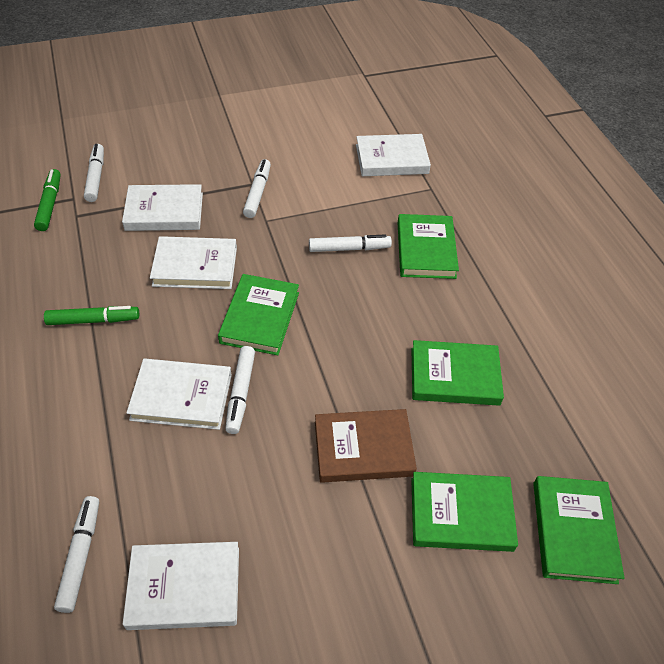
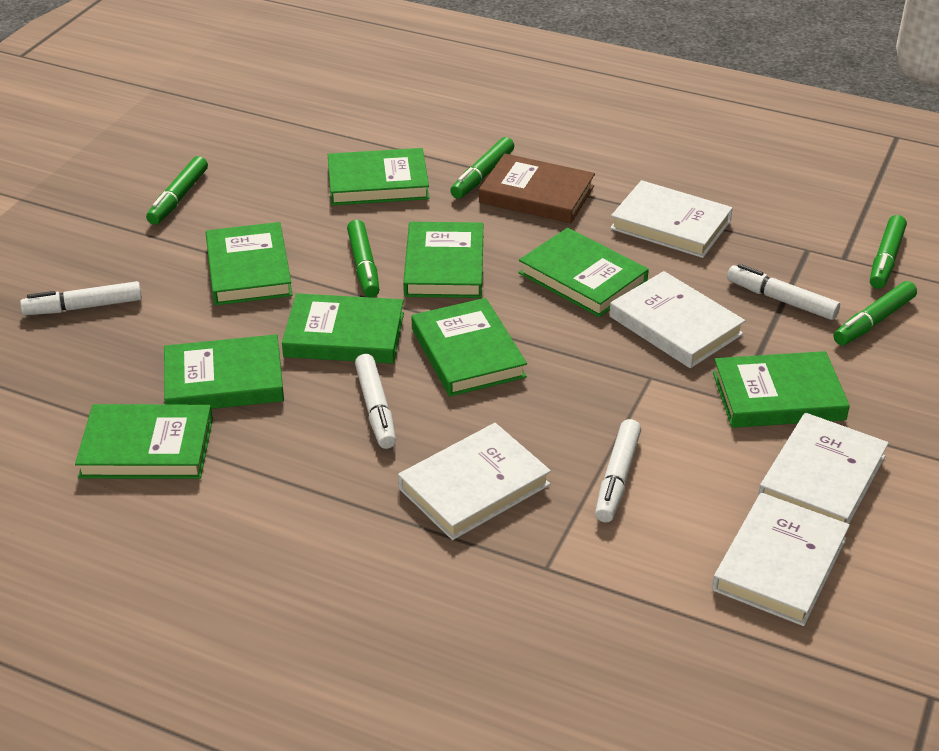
green book: [218,274,299,355] [398,214,459,279] [411,472,518,552] [412,340,504,406] [533,476,624,584] = 5 -> [75,404,213,479] [164,334,284,409] [206,222,293,305] [282,293,404,363] [328,148,429,205] [403,222,483,298] [411,298,527,397] [519,228,649,317] [713,351,850,428] = 9
green marker: [34,169,61,231] [44,306,139,325] = 2 -> [146,156,208,225] [347,220,379,298] [450,137,514,199] [834,281,917,345] [870,215,907,289] = 5
white marker: [54,496,99,613] [84,144,104,202] [225,346,255,434] [243,159,271,218] [309,234,392,252] = 5 -> [20,281,142,315] [355,354,396,449] [595,419,641,522] [727,264,840,320] = 4

